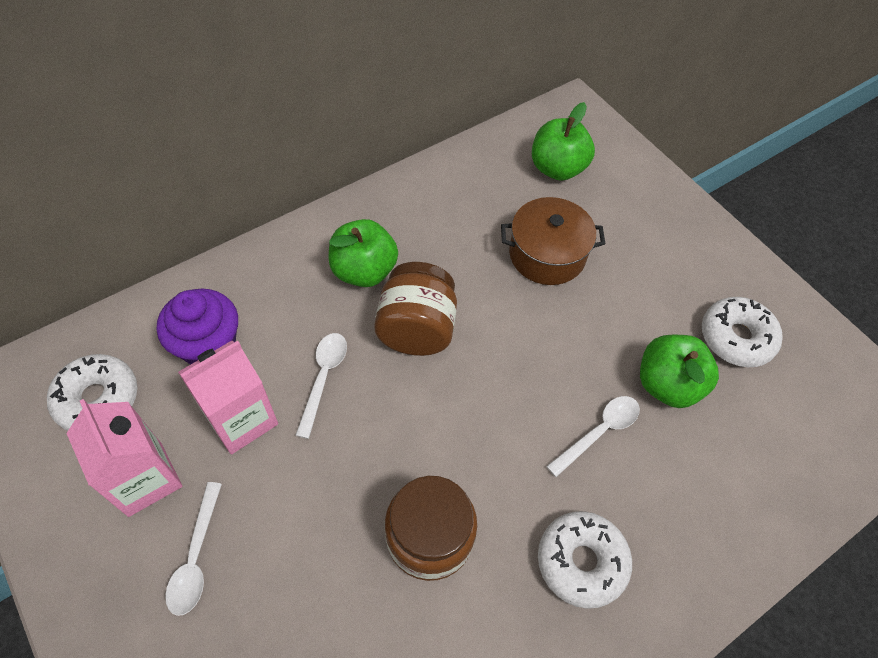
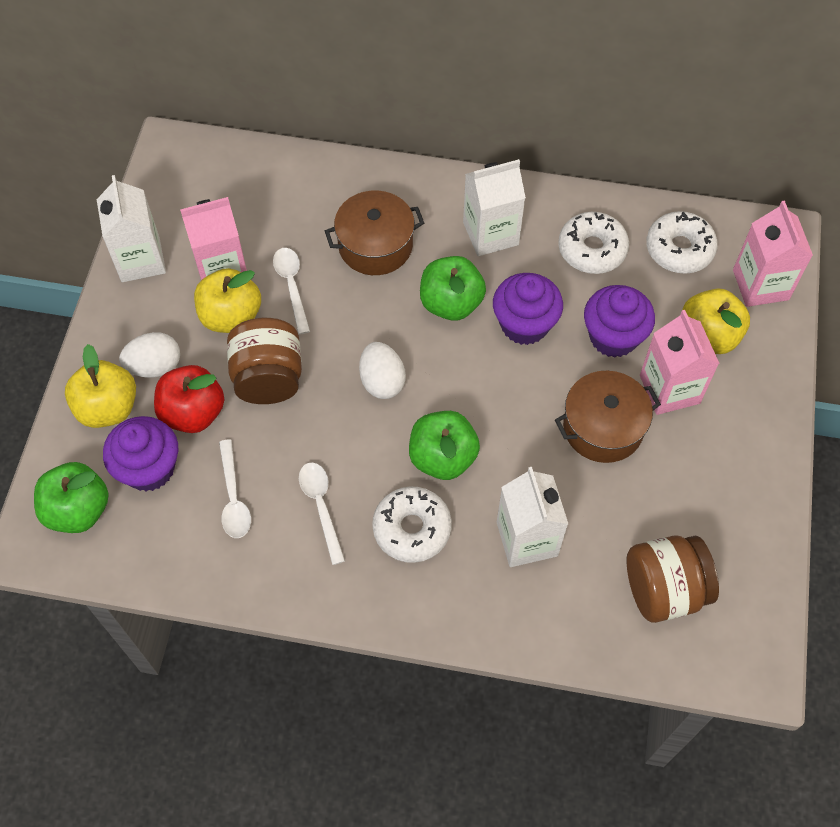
brown pot: [501,197,605,285] = 1 -> [325,191,424,275] [555,371,661,463] = 2
pink carton: [66,399,182,517] [178,341,278,454] = 2 -> [180,197,247,280] [640,310,720,415] [733,201,813,307] = 3
purple cupcake: [157,288,238,364] = 1 -> [103,416,178,491] [493,273,563,345] [584,285,655,358] = 3
red apple: none = 0 -> [154,365,224,433] = 1
white carton: none = 0 -> [97,175,166,282] [463,159,526,256] [497,467,568,567] = 3
white egg: none = 0 -> [119,332,180,378] [359,342,406,399] = 2
yellow apple: none = 0 -> [65,344,136,428] [194,268,261,333] [682,289,750,354] = 3

